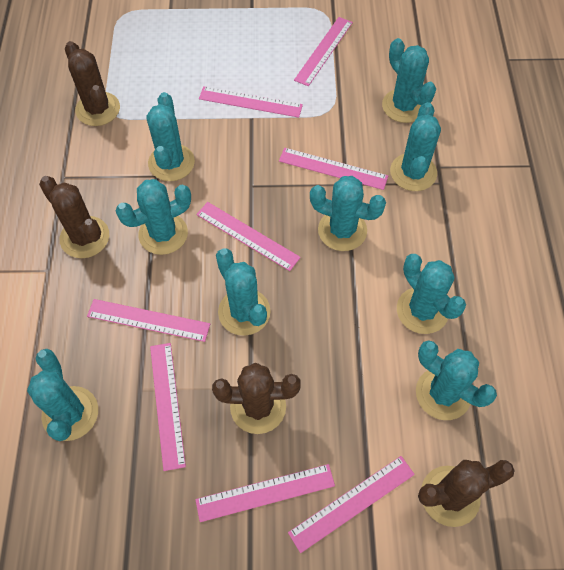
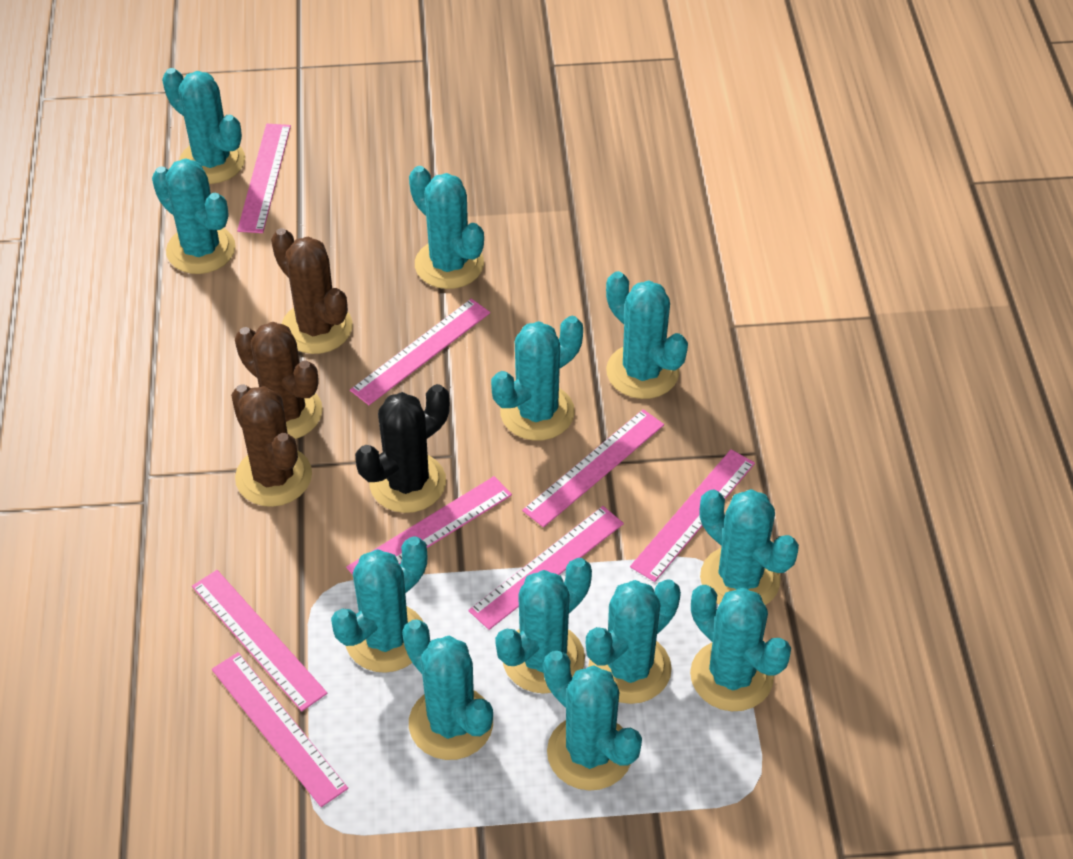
black cactus: none = 0 -> [355,384,450,513] = 1
brown cactus: [39,176,109,258] [65,41,120,126] [212,363,301,434] [418,460,515,527] = 4 -> [231,384,312,507] [235,322,323,439] [271,228,353,354] = 3
turquoise cactus: [27,349,98,441] [116,179,191,255] [146,92,195,181] [216,248,271,336] [310,176,386,251] [382,38,436,123] [390,102,441,191] [397,254,466,334] [416,340,497,420] = 9 -> [152,158,236,274] [162,68,245,184] [331,536,427,673] [402,620,493,760] [409,166,484,289] [491,316,583,441] [495,558,592,694] [543,651,642,791] [586,579,681,704] [606,271,688,399] [690,585,791,711] [700,489,799,605] = 12

